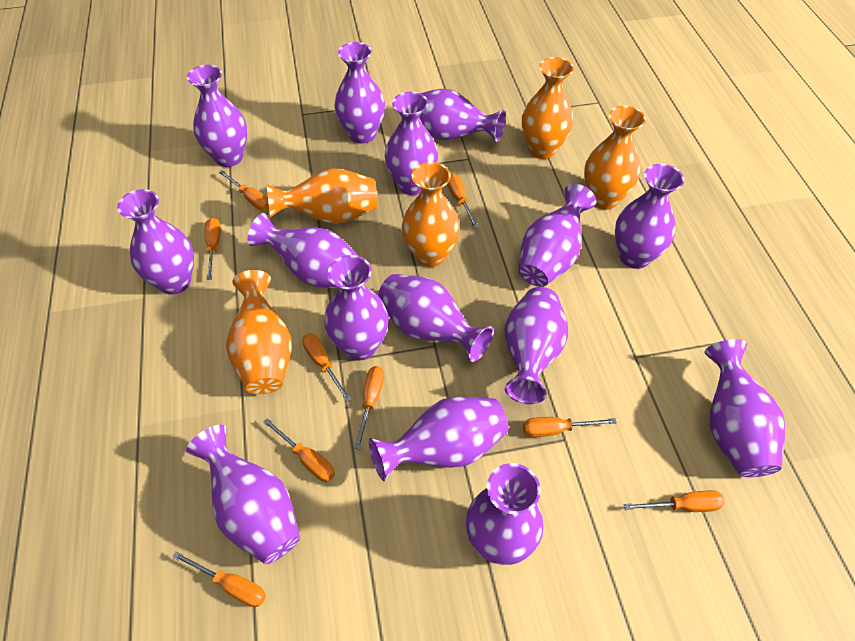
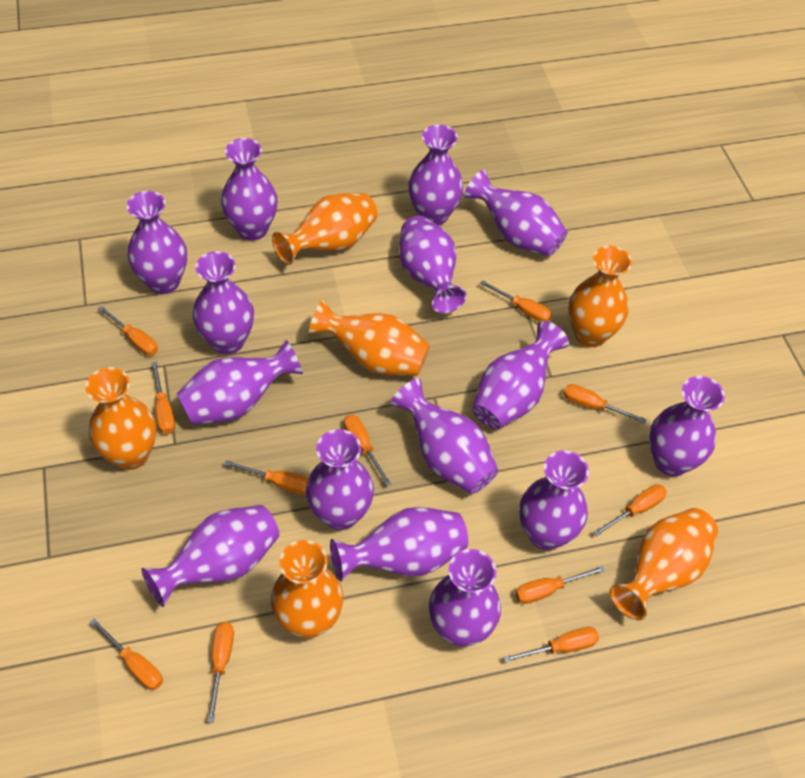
orange screwdriver: [172,551,266,607] [204,218,221,280] [219,170,269,210] [263,418,335,482] [302,333,351,402] [354,366,384,449] [447,173,478,228] [523,417,617,437] [624,490,725,512] = 9 -> [90,618,163,690] [98,306,158,355] [152,362,175,434] [207,622,234,723] [224,460,308,495] [344,415,391,486] [480,280,552,322] [504,627,599,663] [515,566,605,604] [563,384,647,424] [593,484,667,537] = 11
orange vase: [226,270,292,394] [267,168,377,224] [402,162,460,267] [522,57,574,159] [584,106,646,209] = 5 -> [85,367,157,470] [271,540,343,638] [272,193,378,265] [309,300,430,376] [568,246,632,347] [609,508,718,621] = 6

